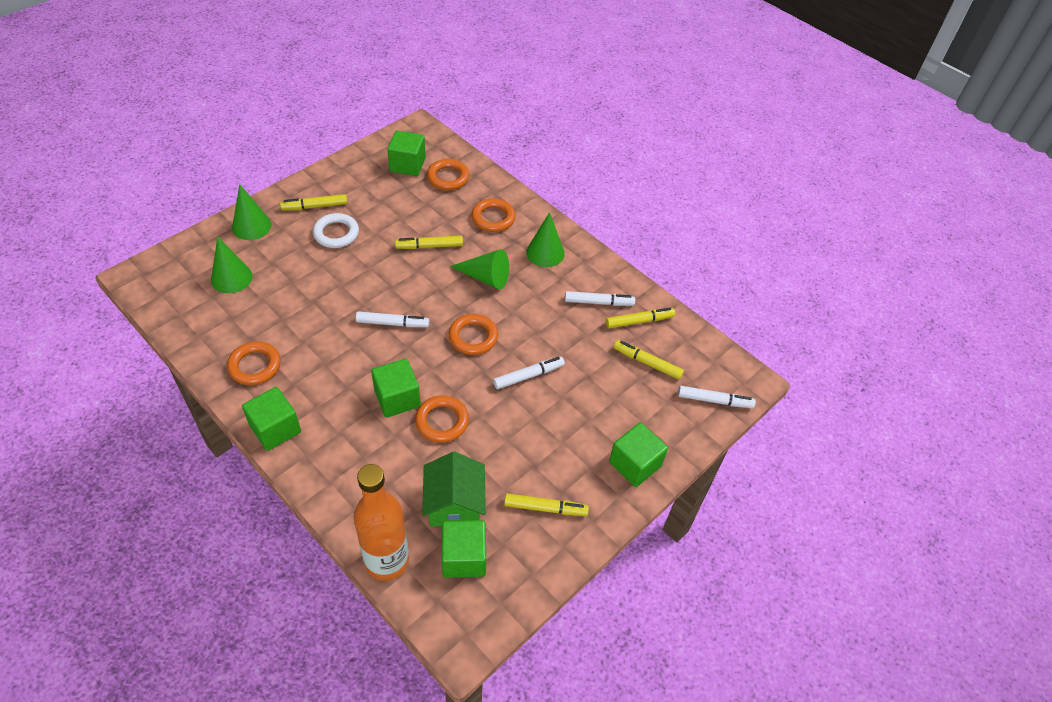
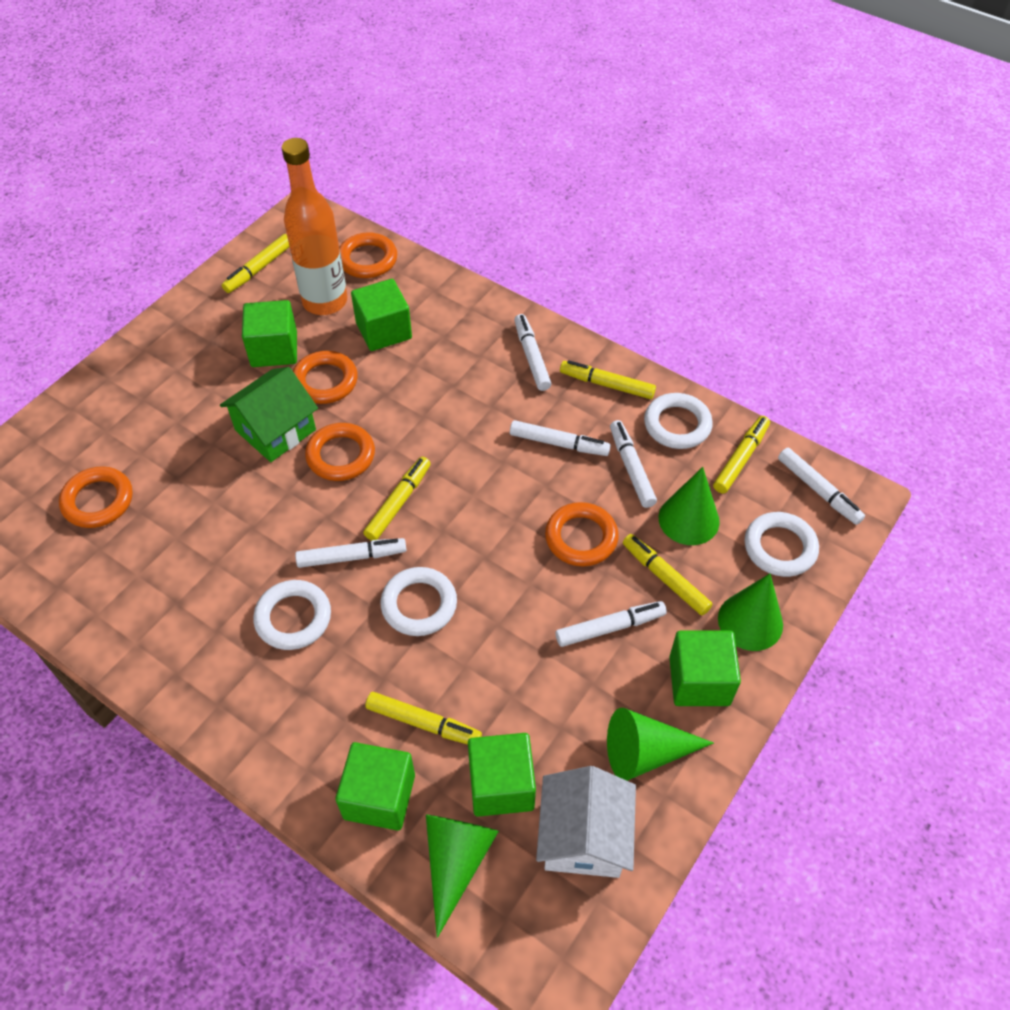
white house: none = 0 -> [536,766,636,878] = 1
white marker: [356,311,429,327] [493,356,565,389] [565,291,635,306] [678,386,756,408] = 4 -> [295,538,406,568] [510,420,611,456] [514,314,551,391] [555,601,667,647] [610,420,657,508] [778,448,865,525] = 6
white ring: [313,213,359,248] = 1 -> [253,580,331,650] [380,567,457,636] [644,393,713,449] [745,512,819,577] = 4
yellow marker: [280,194,348,211] [395,236,463,249] [504,493,589,516] [606,308,675,328] [614,340,684,380] = 5 -> [222,234,290,293] [363,457,431,541] [365,692,482,745] [560,360,656,399] [623,534,713,615] [713,416,770,494] = 6

